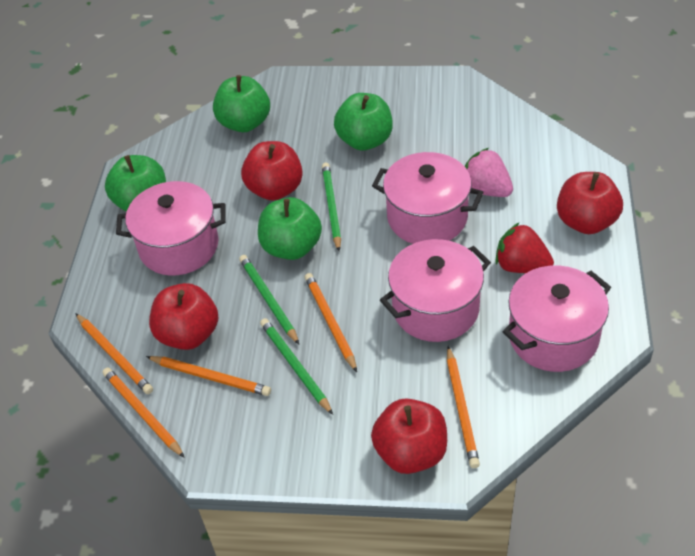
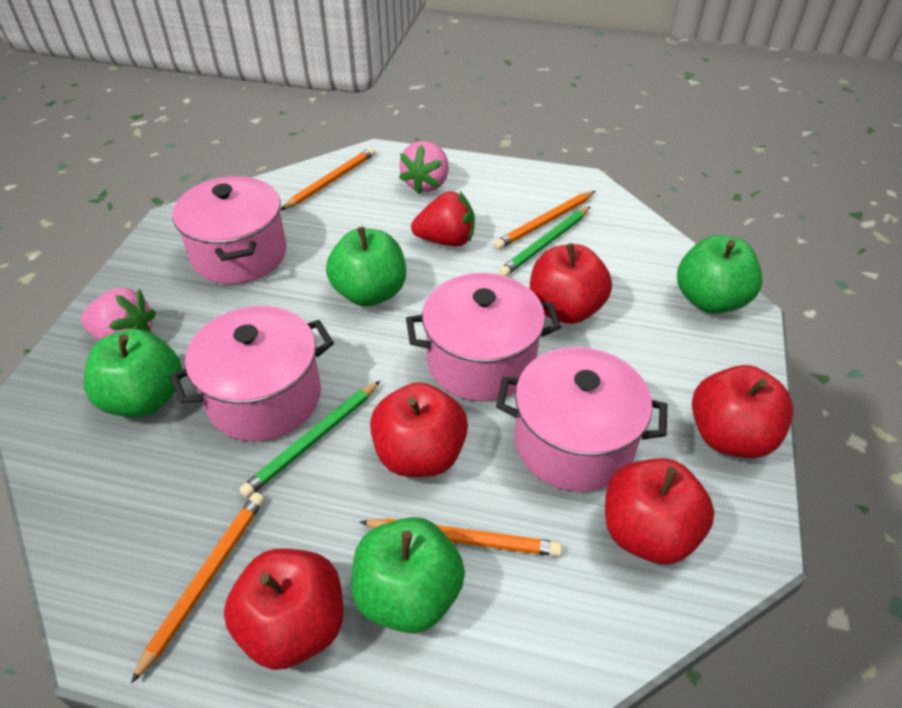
green pencil: [239,255,299,344] [260,318,333,415] [322,163,341,251] = 3 -> [239,381,380,498] [499,206,591,276] = 2
orange pencil: [76,314,153,394] [102,367,185,458] [146,356,271,396] [305,273,357,372] [447,346,480,468] = 5 -> [131,493,264,683] [280,147,375,210] [360,518,562,556] [494,191,595,249] = 4
pink strawberry: [465,148,513,197] = 1 -> [81,288,156,341] [399,141,449,194] = 2
red apple: [149,283,218,350] [241,141,303,201] [371,398,447,474] [557,172,623,234] = 4 -> [224,548,343,670] [370,382,468,477] [530,243,612,324] [605,459,715,564] [692,365,794,458] = 5

